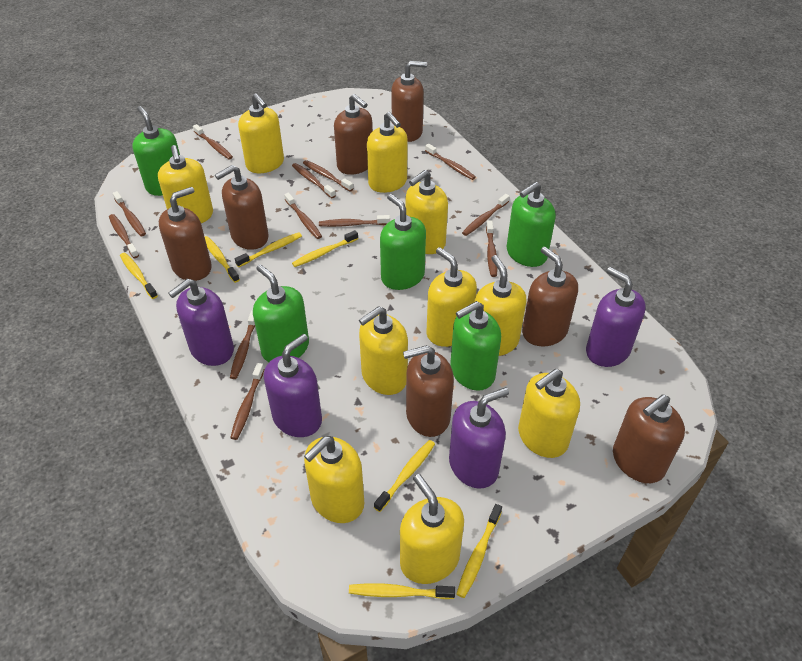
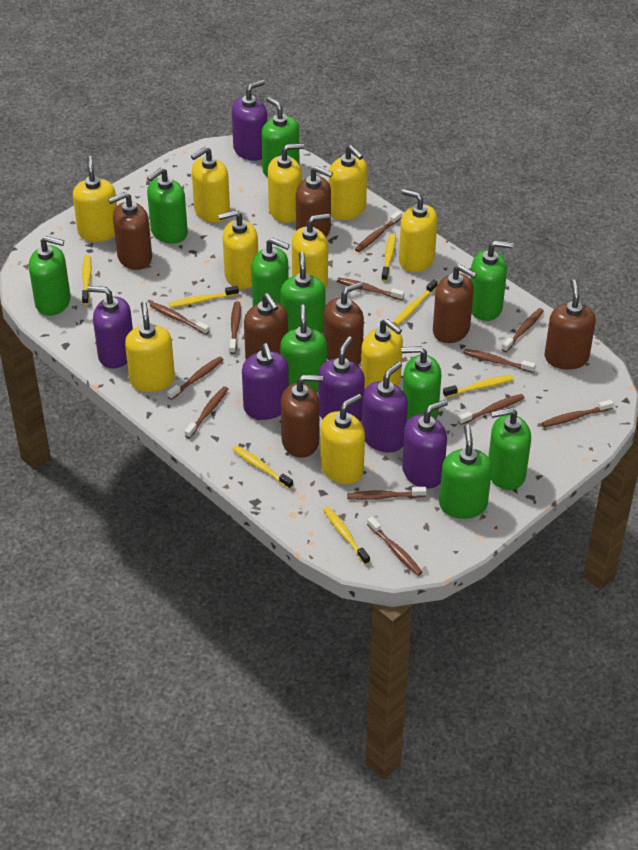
green soap dispenser: [132,106,180,196] [253,264,309,362] [380,194,426,290] [450,301,501,391] [506,182,556,267] = 5 -> [29,236,71,316] [147,168,188,244] [251,238,290,306] [261,97,299,177] [280,252,326,334] [280,304,327,393] [401,346,441,421] [439,424,492,519] [470,241,513,321] [489,408,531,490] = 10
purple soap dispenser: [168,279,234,366] [264,334,322,437] [449,387,509,489] [586,267,646,367] = 4 -> [88,286,133,369] [232,80,267,161] [242,343,289,420] [318,336,365,422] [362,362,408,452] [402,400,448,489] = 6

